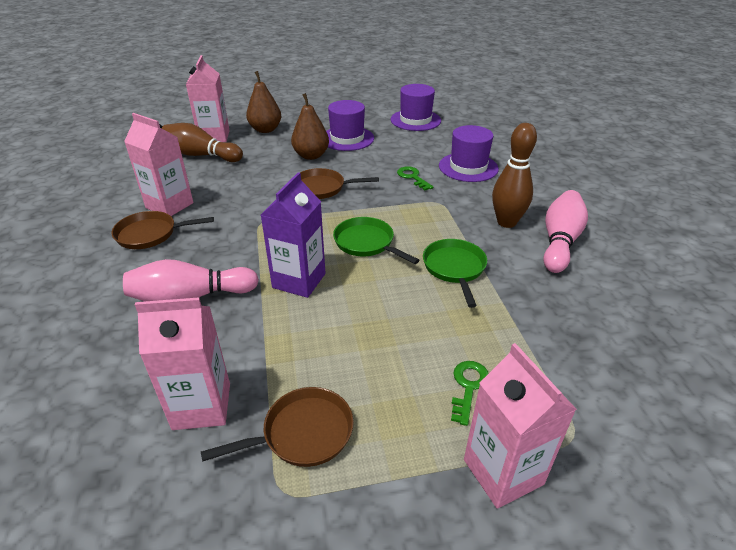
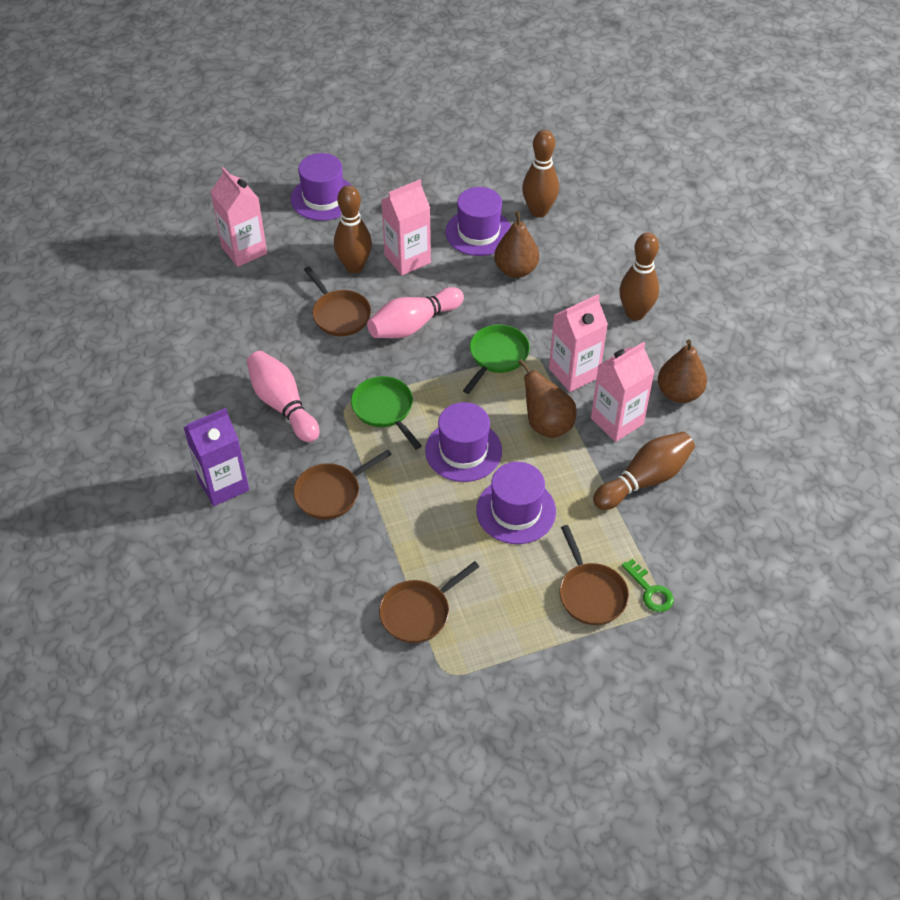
brown bowling pin: [162,123,243,162] [492,123,537,228] = 2 -> [334,185,372,273] [522,130,559,217] [593,432,695,510] [619,232,659,320] = 4
brown pan: [112,211,214,249] [201,387,354,467] [300,168,379,199] = 3 -> [293,450,392,519] [304,266,371,336] [379,561,479,643] [559,525,629,625] = 4
brown pear: [246,71,281,133] [291,93,329,160] = 2 -> [494,211,539,278] [518,359,576,438] [658,339,707,403] = 3
green key: [397,166,434,190] [451,361,489,426] = 2 -> [622,559,674,612] = 1
purple hat: [326,100,374,151] [390,84,441,131] [439,125,499,182] = 3 -> [291,153,352,221] [425,402,502,482] [445,187,511,256] [476,462,556,544] = 4

